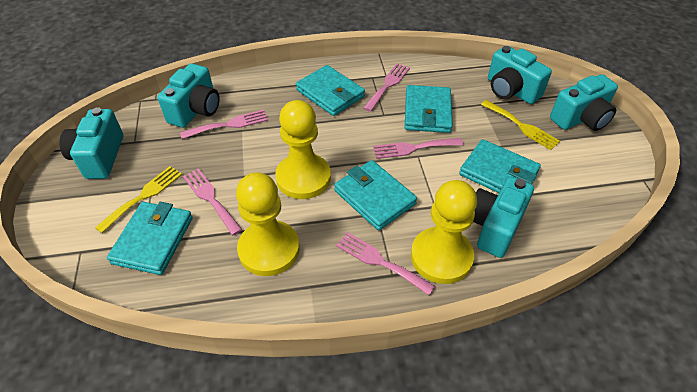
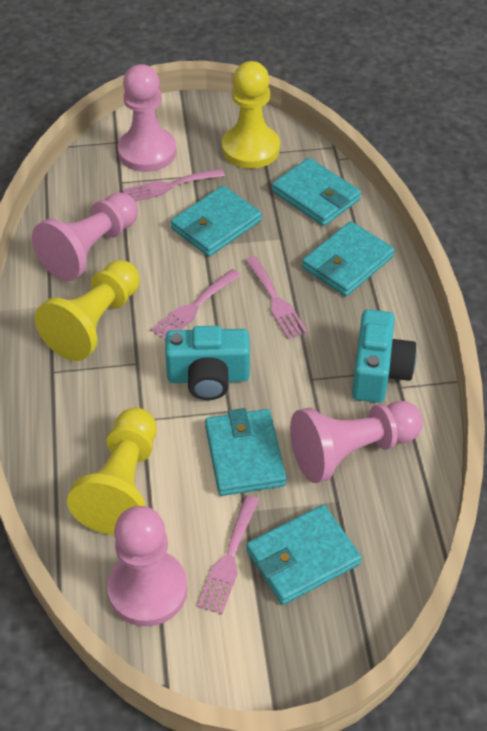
pink fork: [180,109,268,139] [183,168,242,235] [336,232,435,295] [363,63,410,112] [373,138,463,159] = 5 -> [122,168,225,202] [151,269,241,341] [198,495,260,614] [245,256,308,339] = 4
pink pawn: none = 0 -> [32,192,138,281] [107,506,188,627] [118,64,176,172] [290,401,423,483] = 4
turquoise camera: [60,107,123,179] [158,63,220,128] [473,177,534,258] [488,46,552,104] [550,74,618,131] = 5 -> [165,326,250,400] [352,309,417,403] = 2
yellow fork: [95,166,182,233] [481,100,560,150] = 2 -> none = 0

